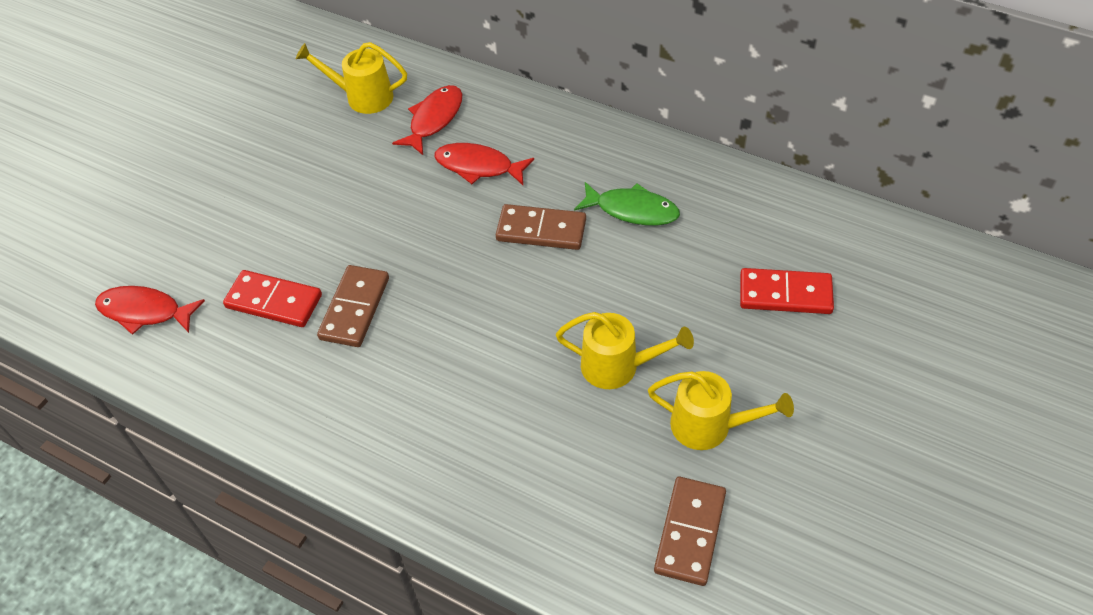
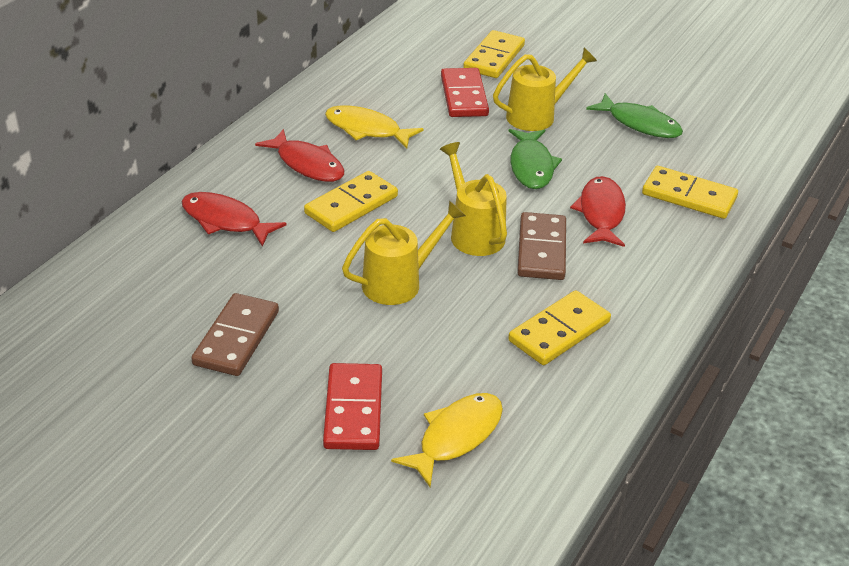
brown domino: [317,265,389,347] [496,204,586,250] [654,477,726,586] = 3 -> [191,293,279,376] [517,212,566,280] = 2
green fish: [574,182,680,226] = 1 -> [509,129,562,189] [586,93,683,138] = 2
yellow domino: none = 0 -> [304,171,398,232] [463,30,525,78] [508,290,611,365] [642,166,738,219] = 4
yellow fish: none = 0 -> [325,105,424,148] [391,393,503,487] = 2

